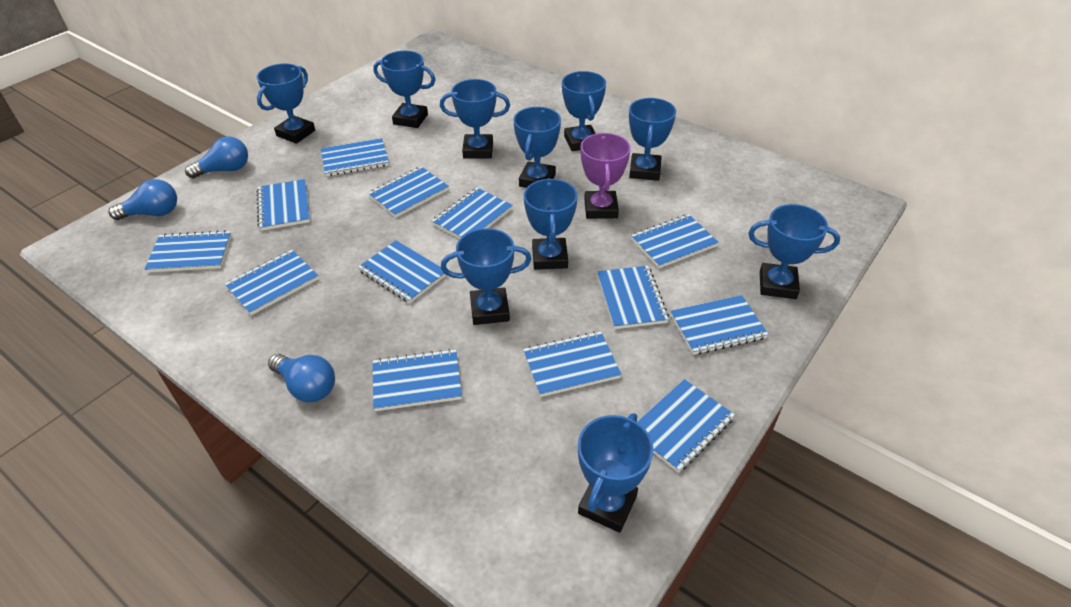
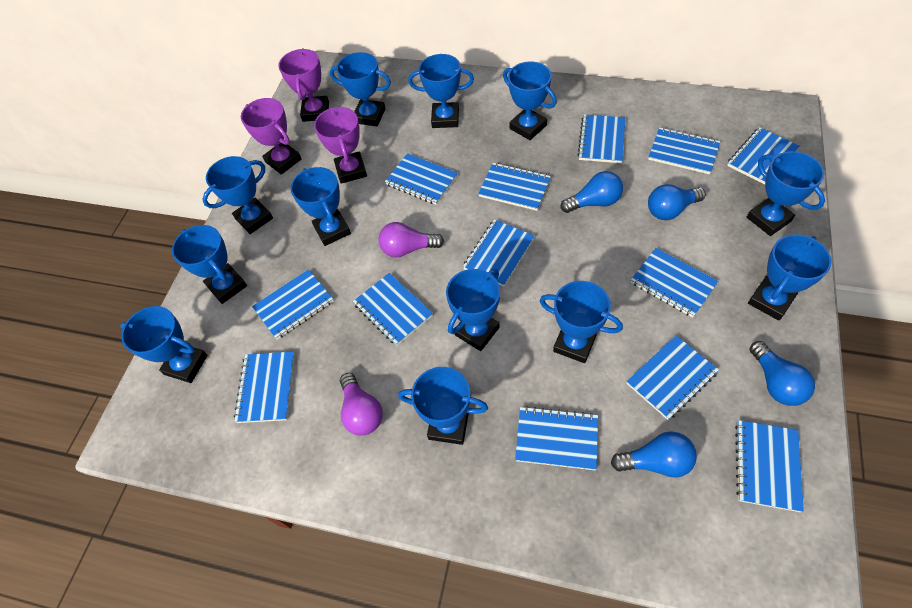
blue light bulb: [109,179,177,220] [185,136,248,178] [268,354,335,402] = 3 -> [561,171,623,213] [611,431,697,478] [648,184,706,220] [750,341,815,406] = 4
blue trophy: [257,64,315,144] [373,51,436,128] [440,79,510,159] [441,228,532,325] [513,107,561,188] [524,178,578,270] [562,71,606,151] [578,413,653,533] [629,98,676,181] [748,204,840,299] = 10 -> [121,306,208,383] [172,225,247,304] [202,156,273,234] [291,167,351,246] [330,52,391,126] [398,367,488,445] [408,54,474,128] [446,269,500,351] [503,61,557,140] [540,281,623,363] [747,151,825,236] [748,234,832,321] = 12
purple light bulb: none = 0 -> [340,373,383,436] [378,222,444,258] = 2
purple trophy: [581,133,631,219] = 1 -> [241,98,301,175] [278,49,329,122] [314,107,367,184] = 3

